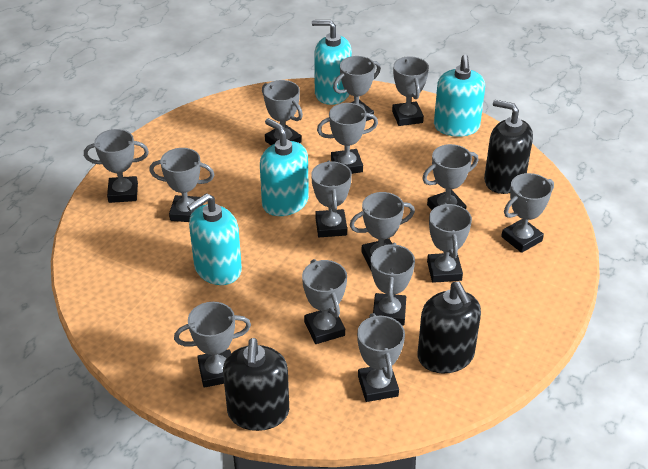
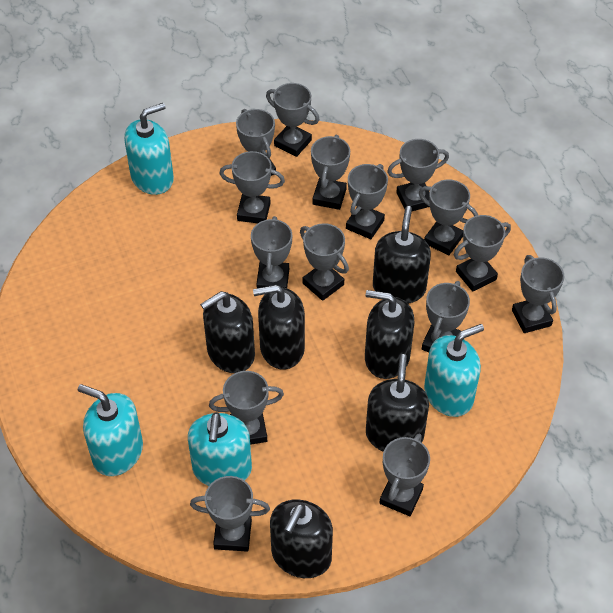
black soap dispenser: [223,338,289,431] [418,282,481,374] [484,100,533,194] = 3 -> [200,291,255,373] [253,285,305,370] [270,499,333,578] [365,290,414,379] [366,354,429,452] [373,206,431,304] = 6

